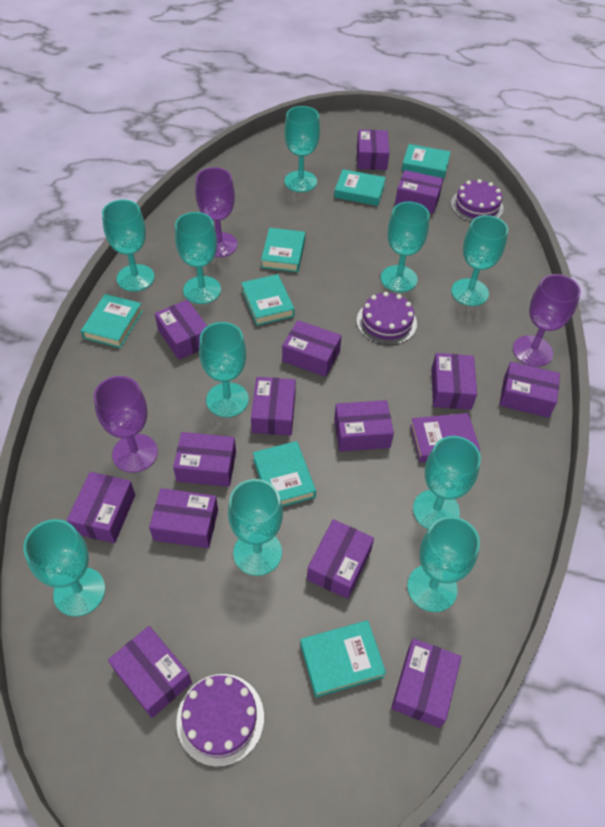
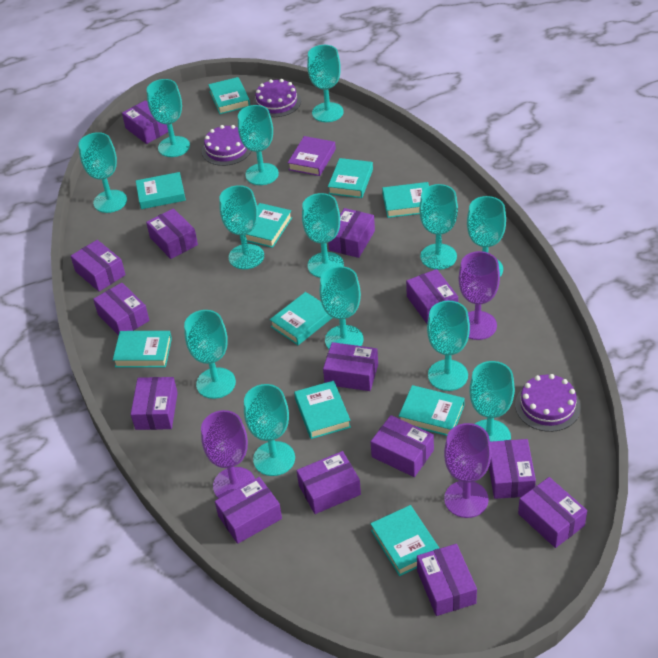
turquoise book: [81,294,143,348] [241,274,295,326] [253,441,316,507] [261,228,305,272] [300,620,386,698] [334,169,386,206] [402,144,451,179] = 7 -> [113,331,172,368] [136,172,186,209] [208,77,250,114] [240,203,292,248] [270,292,333,345] [294,381,351,439] [328,158,373,198] [370,505,439,576] [382,182,429,218] [399,385,465,436] = 10
turquoise goblet: [23,519,105,617] [102,200,155,292] [175,212,221,304] [199,322,249,417] [228,479,283,576] [284,106,320,192] [381,202,430,292] [407,516,480,612] [413,436,481,529] [451,215,508,306] = 10 -> [78,132,127,213] [147,79,190,157] [184,310,236,399] [219,185,264,269] [238,105,279,185] [244,384,295,476] [302,193,344,278] [307,45,344,122] [320,266,364,349] [419,184,458,270] [427,301,470,391] [467,196,506,277] [469,361,515,442] = 13

